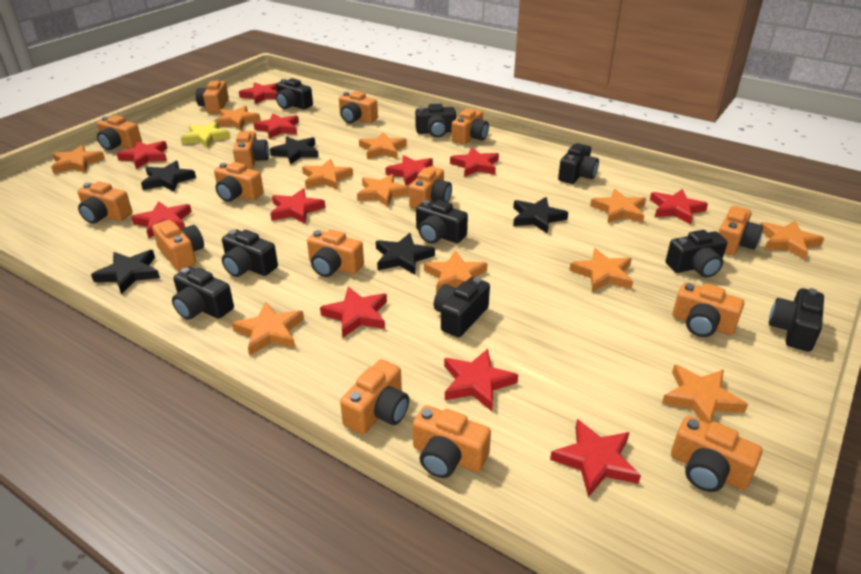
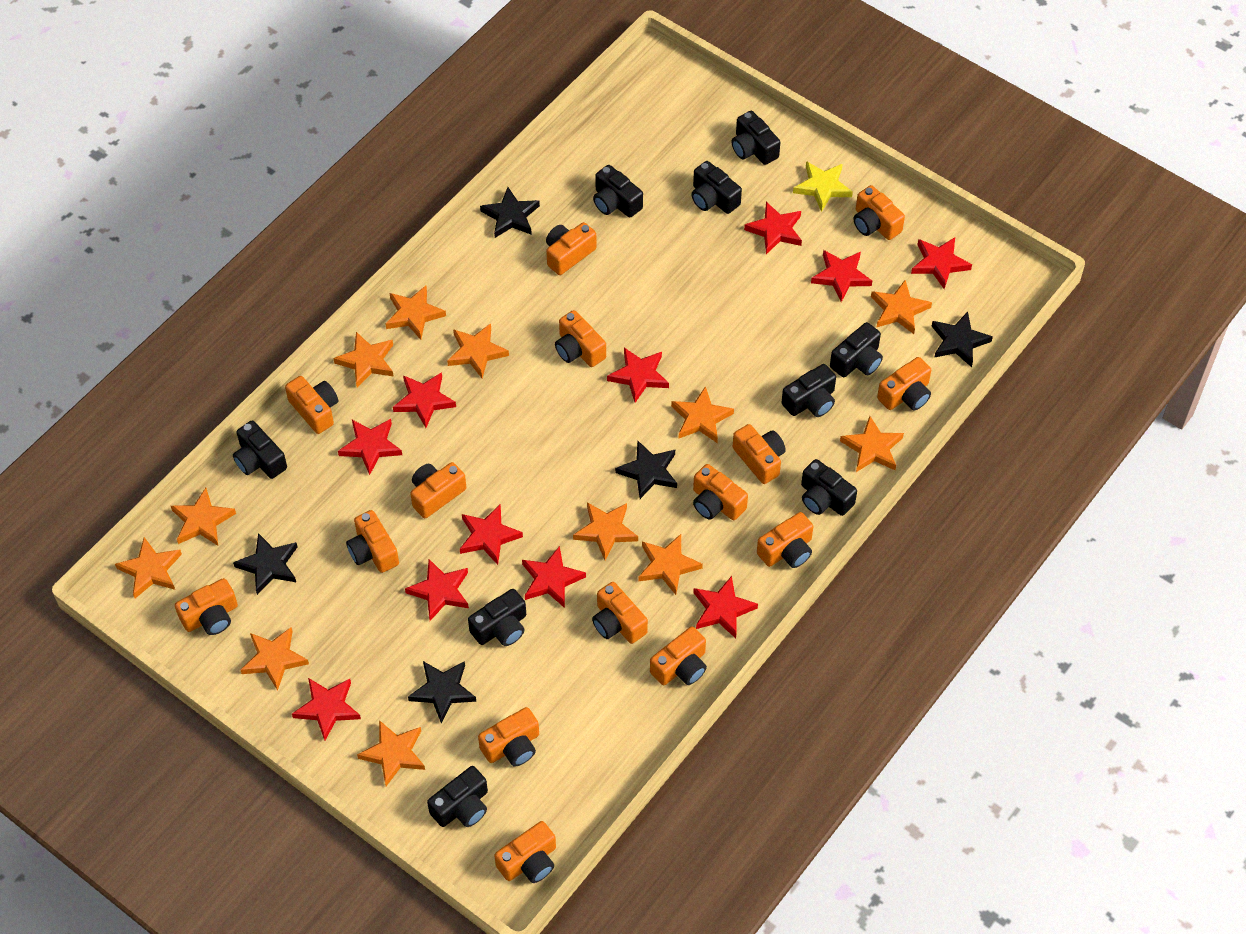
orange star: [51,145,105,174] [214,105,261,130] [232,302,304,355] [302,159,353,190] [357,174,409,207] [359,132,407,159] [424,250,488,293] [569,248,633,292] [590,189,646,223] [662,364,748,424] [760,221,824,260] = 11 -> [115,537,182,598] [171,488,236,546] [241,627,309,691] [333,332,394,388] [357,720,425,786] [386,286,446,340] [447,323,509,378] [573,502,638,560] [638,534,703,595] [671,386,734,443] [840,416,904,472] [871,280,932,334] = 12

